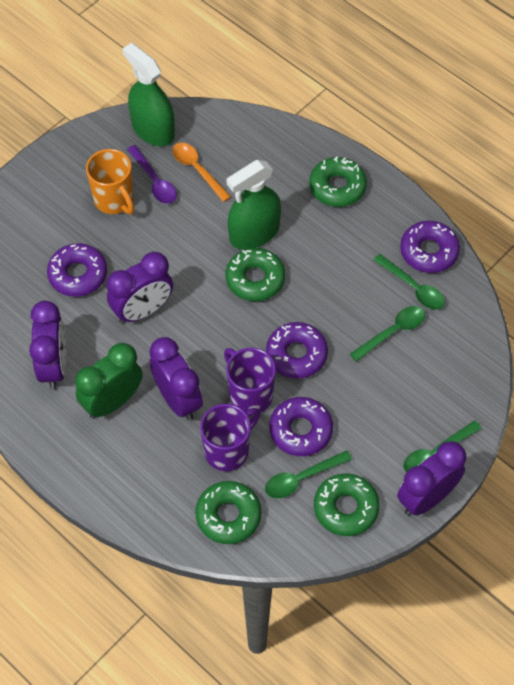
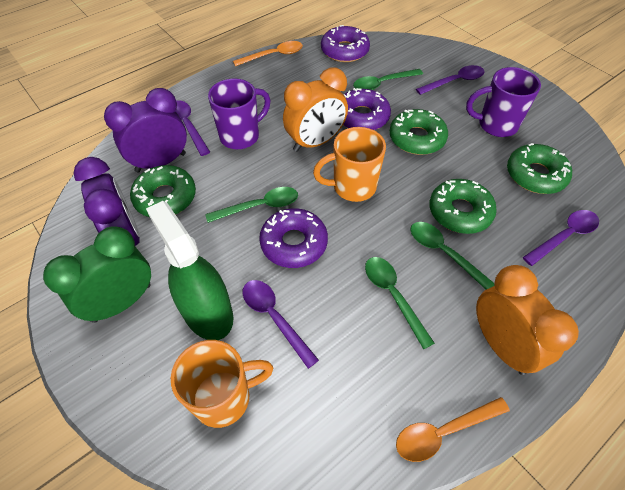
green spray bottle: [123,43,175,146] [226,160,281,250] = 2 -> [146,201,233,340] = 1
orange clock: none = 0 -> [283,67,348,152] [476,265,579,375] = 2
orange mug: [86,149,134,215] = 1 -> [171,340,273,428] [313,127,386,202] = 2
orange spoon: [172,143,231,202] = 1 -> [233,41,303,66] [396,397,510,462] = 2
purple clock: [29,301,67,389] [107,252,173,324] [149,337,203,421] [397,441,466,516] = 4 -> [73,157,140,246] [104,88,187,172] = 2
purple donut: [47,243,107,297] [266,322,328,379] [270,397,333,456] [400,221,460,273] = 4 -> [259,208,328,268] [321,25,370,62] [343,88,391,130] = 3
purple spoon: [127,145,177,204] = 1 -> [176,100,210,156] [242,280,319,369] [416,65,485,95] [523,210,599,266] = 4

